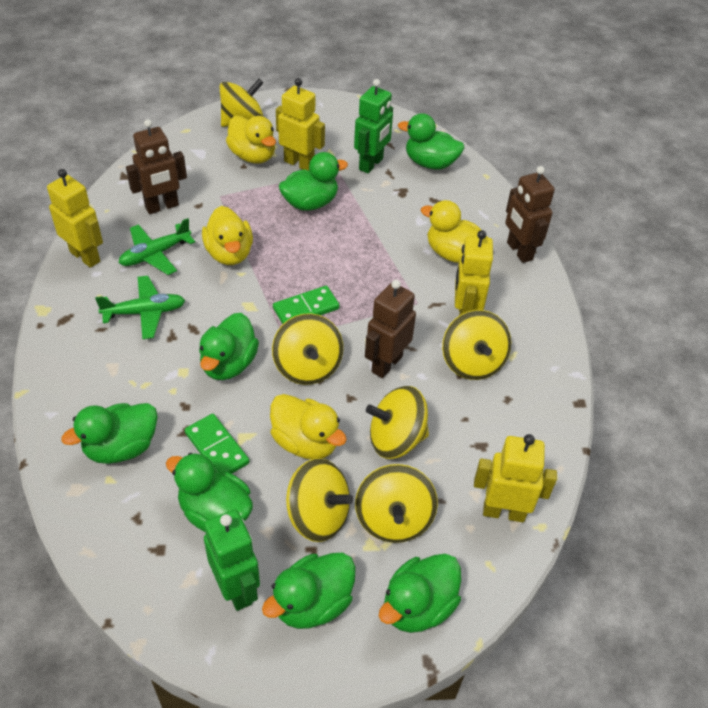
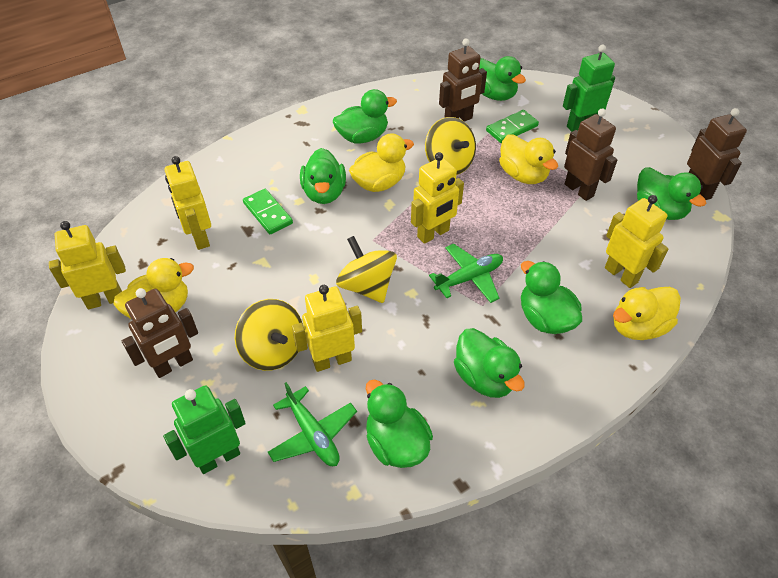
brown robot: [126,119,187,214] [365,280,416,378] [505,166,555,263] = 3 -> [122,288,198,378] [439,39,487,121] [564,108,618,201] [687,108,747,200] = 4
yellow robot: [47,169,103,268] [276,78,325,170] [455,230,493,315] [474,434,557,522] = 4 -> [49,221,126,309] [165,156,211,250] [292,285,362,372] [411,152,464,244] [605,195,669,288] = 5
yellow spinning top: [220,79,263,127] [272,313,343,385] [286,458,353,542] [355,464,438,543] [366,386,429,459] [442,310,511,380] = 6 -> [235,299,303,371] [336,236,397,303] [425,117,476,175] = 3

